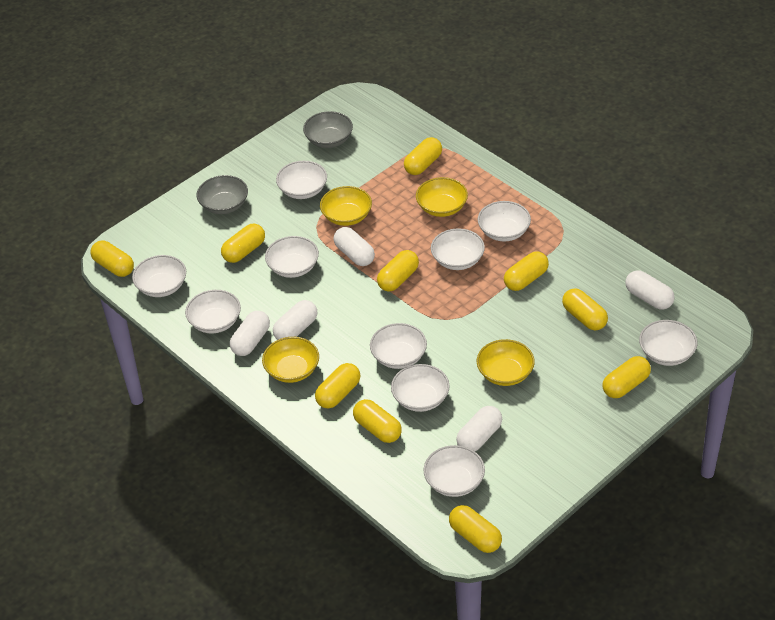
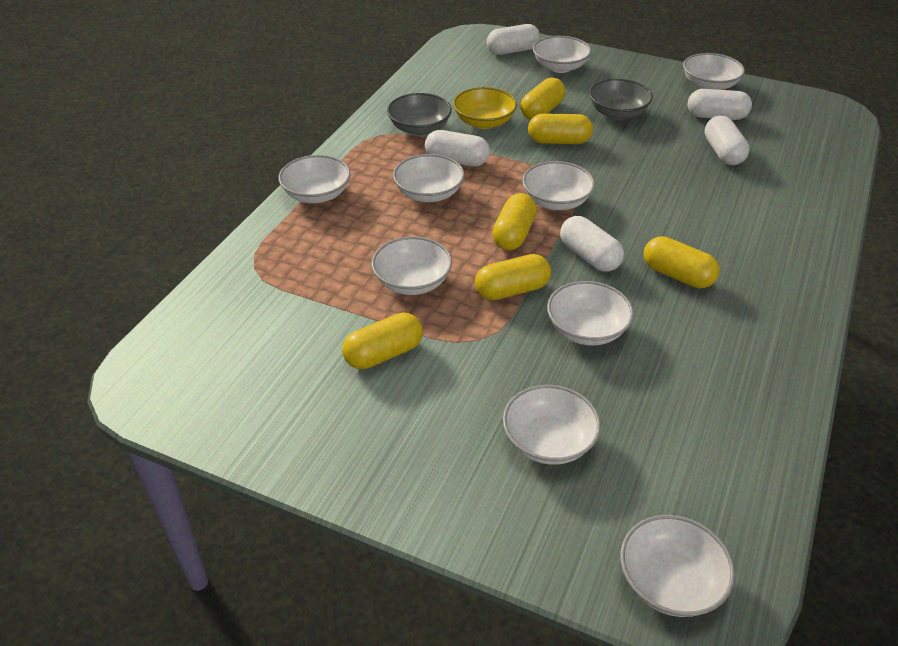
white bowl: [132,255,186,297] [185,290,241,333] [265,236,319,278] [276,161,327,199] [370,323,427,369] [391,364,450,412] [424,445,485,497] [431,228,485,270] [478,201,531,241] [639,320,698,366] = 10 -> [279,155,351,203] [371,236,452,295] [393,154,465,202] [503,385,601,465] [522,161,595,210] [533,36,591,73] [547,281,634,346] [620,515,735,617] [683,53,745,90] = 9
yellow bowl: [262,337,319,383] [320,186,372,226] [416,177,468,217] [477,339,535,386] = 4 -> [453,87,517,129] = 1
yellow capsule: [90,240,134,277] [221,223,265,263] [315,363,360,409] [353,399,402,443] [377,250,419,292] [404,137,442,175] [449,505,502,553] [504,251,549,291] [562,288,608,331] [602,356,651,398] = 10 -> [342,312,423,369] [475,254,551,300] [492,193,537,250] [520,78,566,120] [528,113,593,144] [644,236,720,288] = 6

